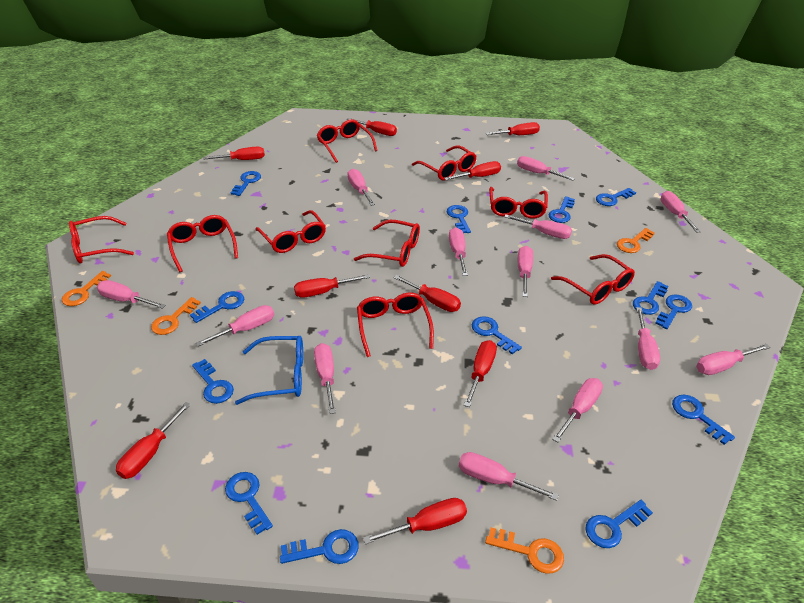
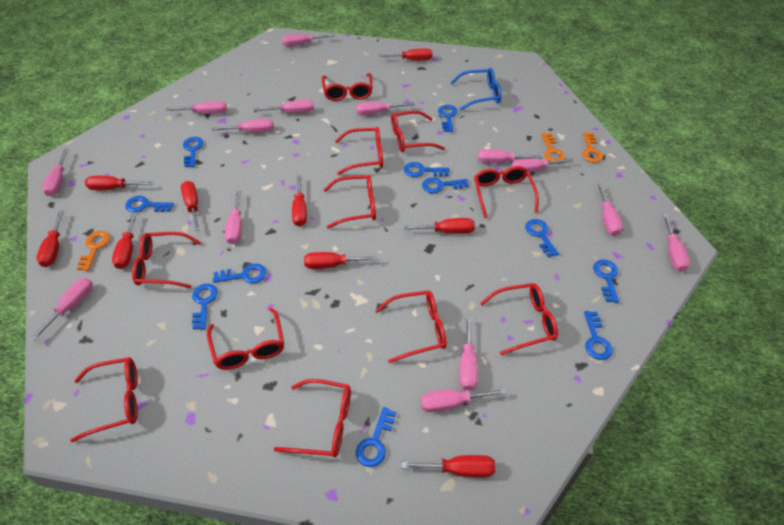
blue key: [190,291,244,323] [192,359,234,404] [225,472,273,535] [231,171,261,196] [280,529,359,564] [447,205,471,233] [472,316,522,354] [548,196,575,223] [586,500,653,548] [596,188,636,206] [633,281,669,315] [655,294,692,329] [672,395,735,445] = 13 -> [125,196,174,212] [183,137,203,167] [192,284,218,329] [213,264,266,283] [356,407,396,467] [404,162,450,177] [422,177,469,193] [438,105,457,132] [525,219,559,257] [584,311,613,360] [593,260,619,303] = 11
orange key: [62,271,111,306] [151,297,201,335] [485,527,564,574] [617,228,655,253] = 4 -> [77,231,110,271] [541,133,565,161] [582,132,603,163] = 3
pink screwdriver: [97,280,166,309] [196,305,274,347] [314,343,336,414] [347,169,375,206] [449,227,468,276] [459,452,559,501] [504,215,572,239] [517,156,575,181] [518,246,533,297] [552,378,603,442] [636,307,660,370] [661,191,701,233] [696,344,770,375] = 13 -> [30,278,93,341] [42,149,69,196] [166,101,227,114] [212,119,274,133] [225,191,242,244] [254,100,314,113] [282,34,334,47] [356,102,415,115] [420,388,507,412] [460,316,478,391] [478,149,542,163] [511,158,574,173] [597,183,623,236] [663,214,690,272] = 14
red glasses: [69,216,134,263] [167,215,238,272] [255,210,326,253] [317,119,377,163] [354,220,420,267] [357,293,434,357] [412,146,476,181] [489,187,548,219] [551,254,635,305] = 9 -> [70,357,138,442] [132,232,201,288] [207,308,284,370] [274,379,351,458] [322,73,372,101] [323,175,376,229] [335,127,383,175] [376,291,446,363] [391,111,445,152] [474,166,539,218] [480,283,558,355] = 11

